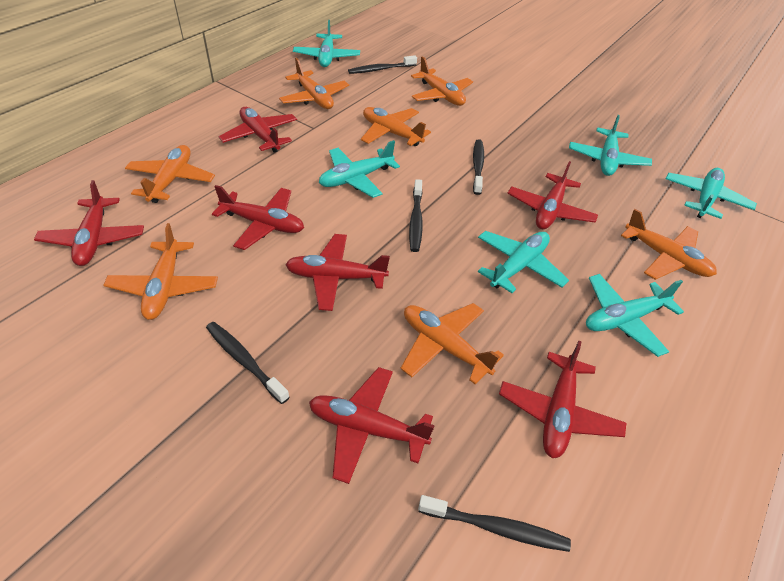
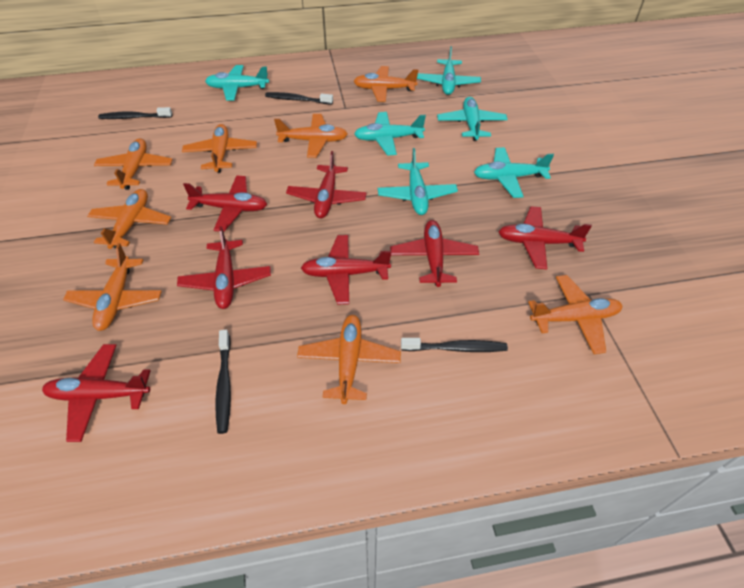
black toothbrush: [206,322,290,404] [348,55,417,74] [409,179,423,252] [418,495,571,552] [473,139,484,195] = 5 -> [98,107,172,119] [215,330,231,434] [265,92,333,105] [401,338,508,352] = 4
orange plane: [104,223,218,320] [125,145,215,203] [279,58,349,109] [361,107,431,146] [401,303,504,385] [411,56,473,106] [621,209,717,280] = 7 -> [63,243,162,331] [87,189,171,249] [94,138,173,190] [182,124,257,173] [274,114,348,158] [297,315,401,404] [354,66,418,102] [528,275,622,354] = 8

